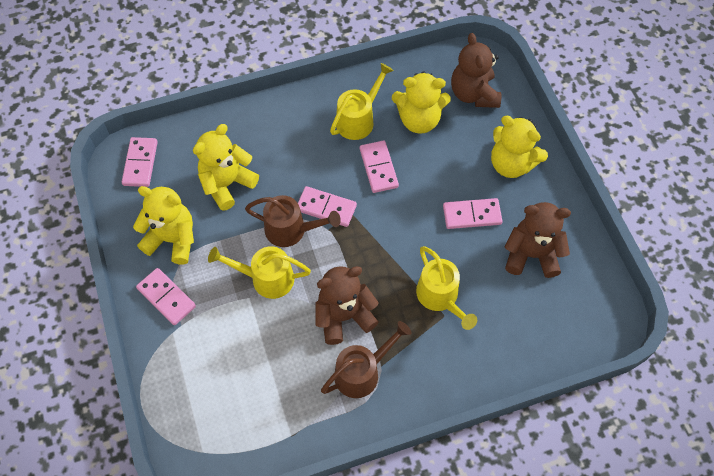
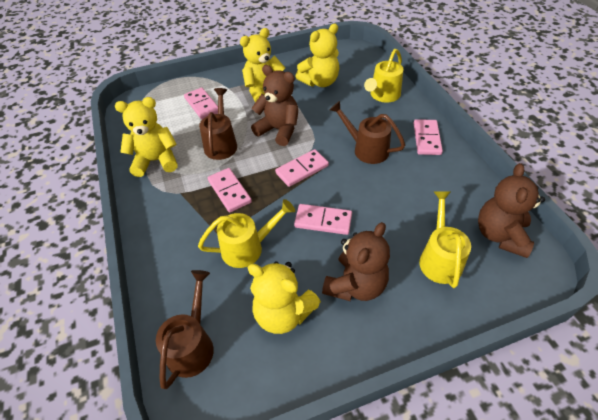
brown watering can: [245,195,341,247] [321,321,411,398] = 2 -> [156,270,214,389] [199,88,237,160] [330,101,405,164] = 3

